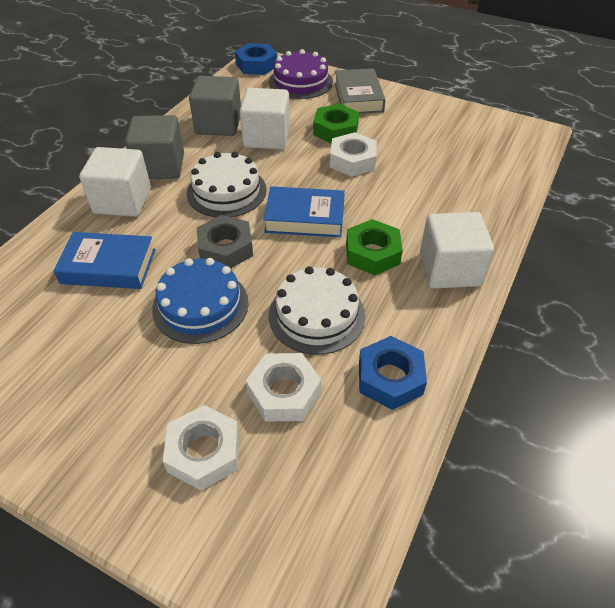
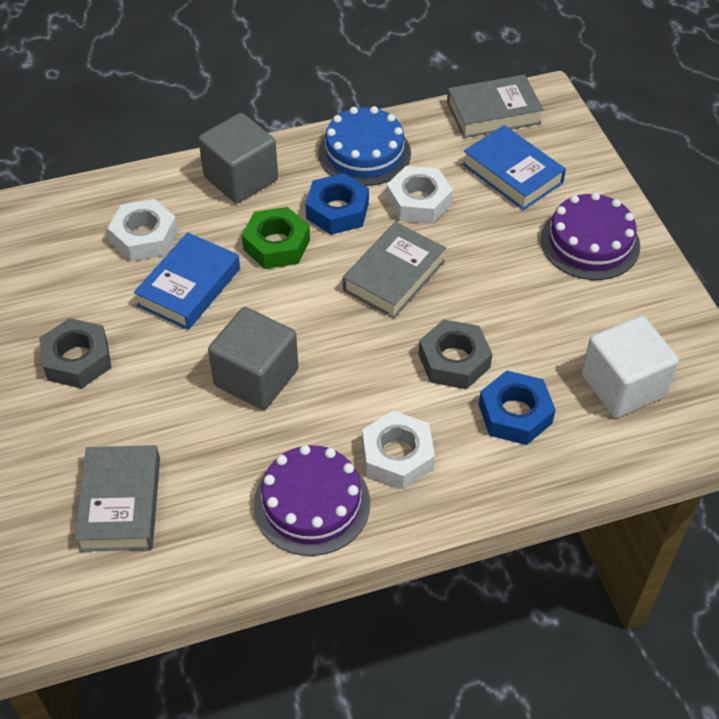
green nut: [313,104,359,144] [346,219,403,275] = 2 -> [242,207,310,269] = 1
grey book: [334,68,386,114] = 1 -> [74,445,160,552] [343,222,446,318] [447,75,544,138] = 3
grey nut: [197,215,253,269] = 1 -> [39,318,112,389] [419,319,492,389] = 2
purple cake: [269,49,333,99] = 1 -> [254,445,370,556] [541,192,640,280] = 2
white cake: [187,152,266,217] [269,266,365,355] = 2 -> none = 0
white cube: [79,147,151,217] [240,88,290,150] [420,212,494,289] = 3 -> [581,316,679,418] = 1

